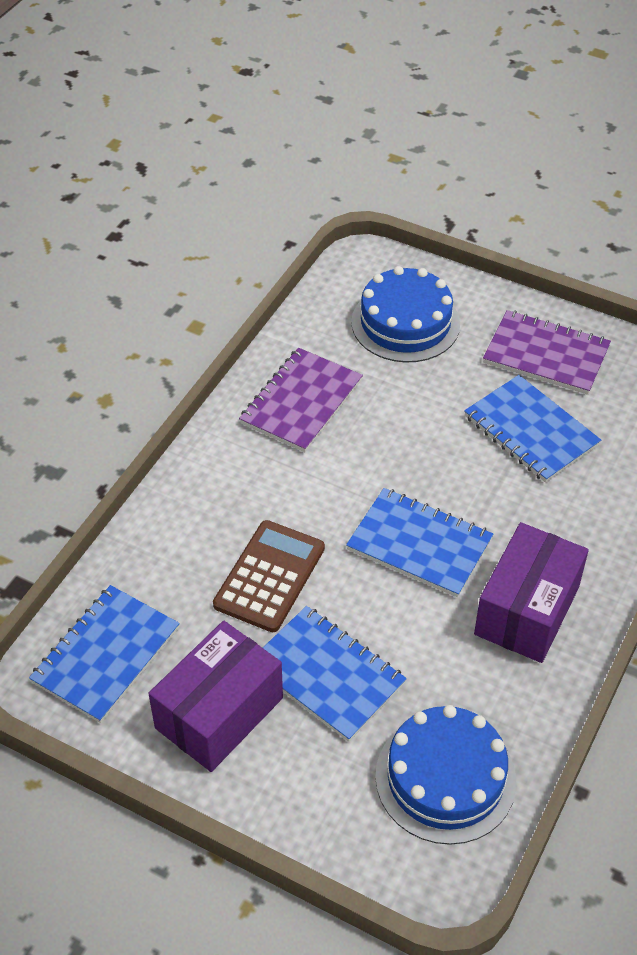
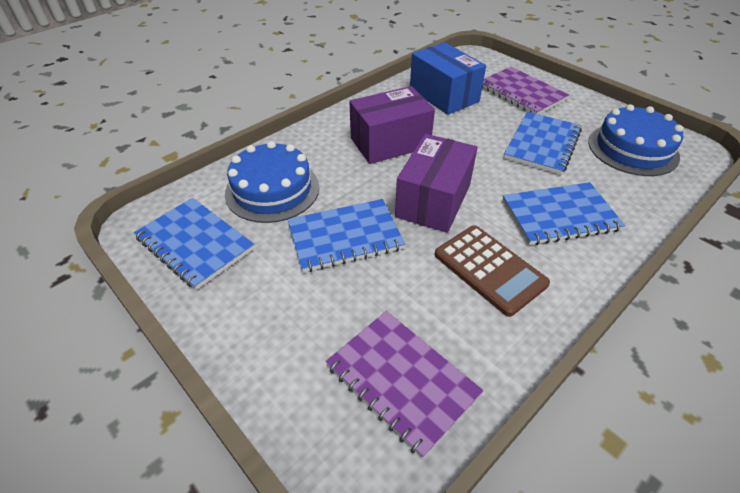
blue box: none = 0 -> [410,42,486,115] = 1

